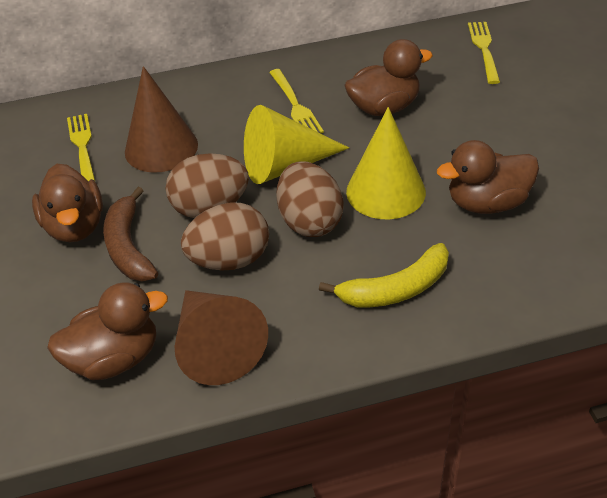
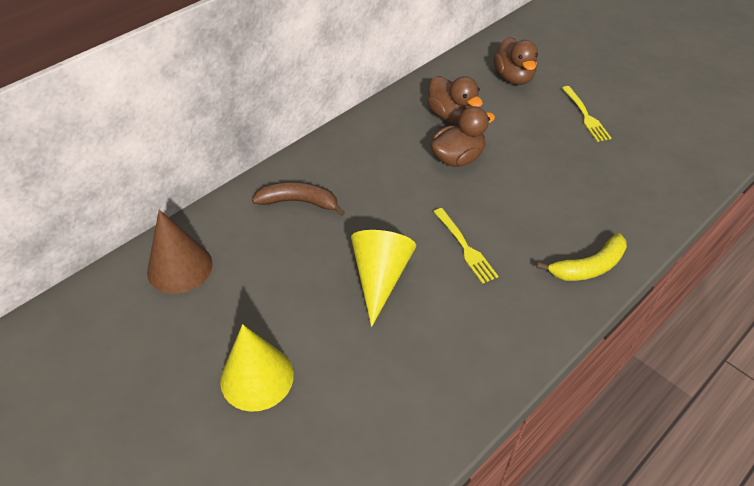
brown cone: [125,66,198,173] [175,290,268,385] = 2 -> [147,210,212,294] = 1
brown duck: [32,164,103,242] [47,282,168,380] [344,39,433,116] [437,140,539,214] = 4 -> [427,76,483,123] [430,106,495,167] [493,37,538,85] = 3
brown egg: [166,153,249,218] [181,203,269,270] [276,161,344,237] = 3 -> none = 0
yellow fork: [67,114,95,182] [269,69,324,133] [468,22,500,84] = 3 -> [434,208,498,284] [562,86,611,142] = 2

